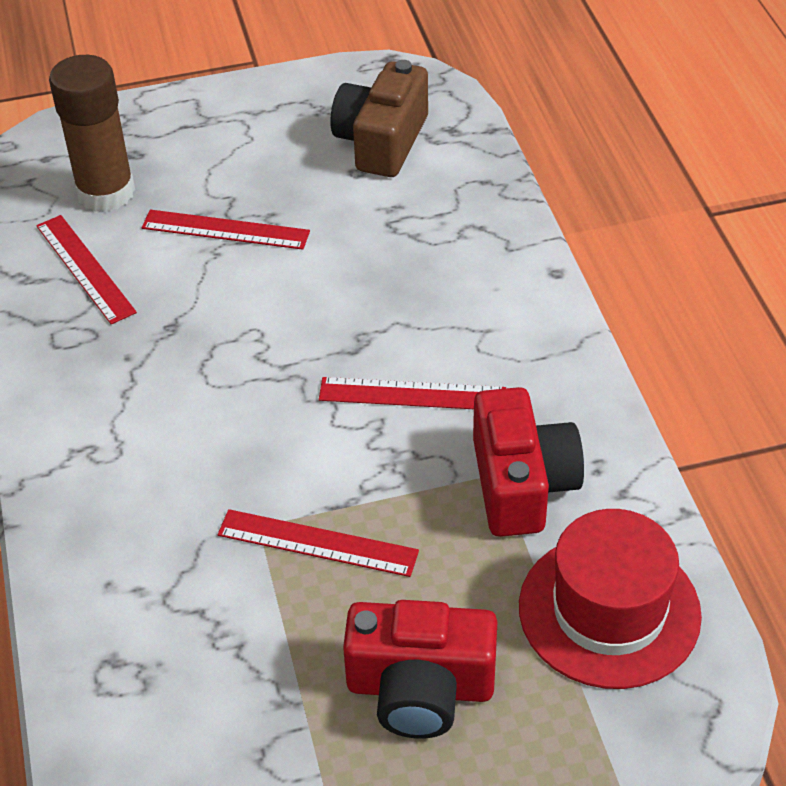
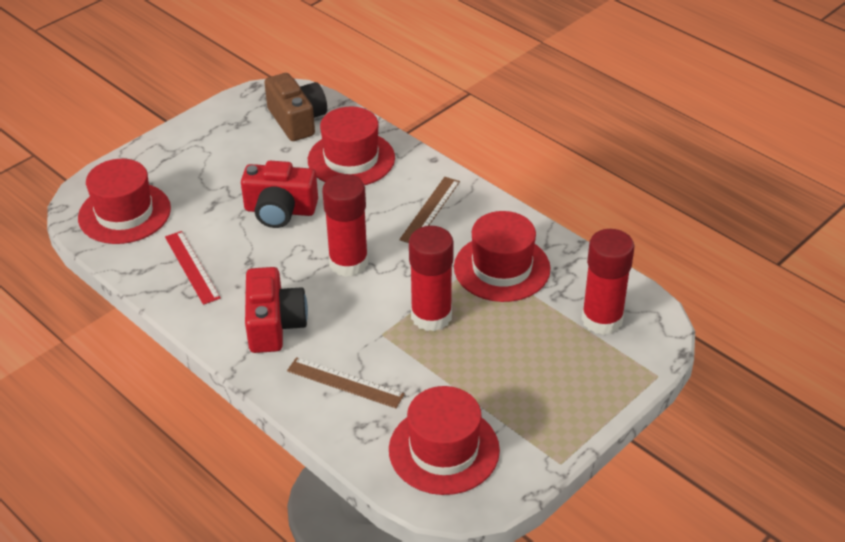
brown glue stick: [49,55,135,212] = 1 -> none = 0
brown ruler: none = 0 -> [287,357,405,408] [399,177,460,243] = 2
red glue stick: none = 0 -> [322,174,368,277] [409,226,454,331] [581,229,635,335] = 3
red hat: [519,509,702,689] = 1 -> [78,159,171,244] [308,107,395,185] [389,386,500,495] [454,211,551,302] = 4
red ruler: [36,215,137,325] [142,210,310,250] [218,509,419,577] [319,377,506,409] = 4 -> [165,231,221,305] = 1

